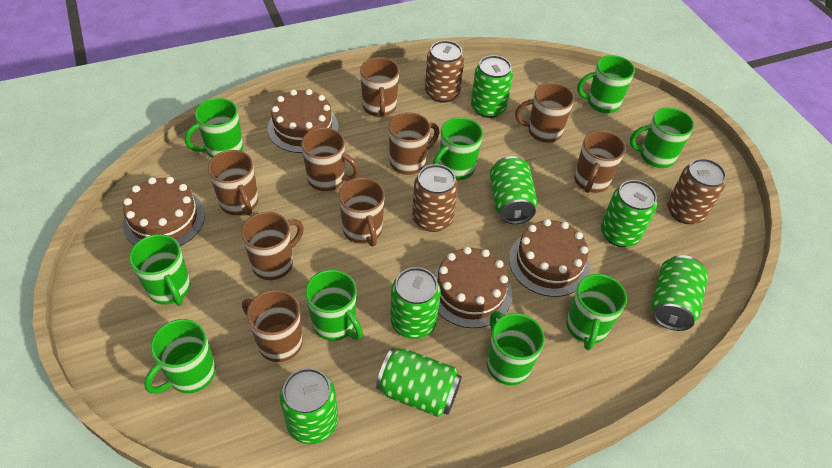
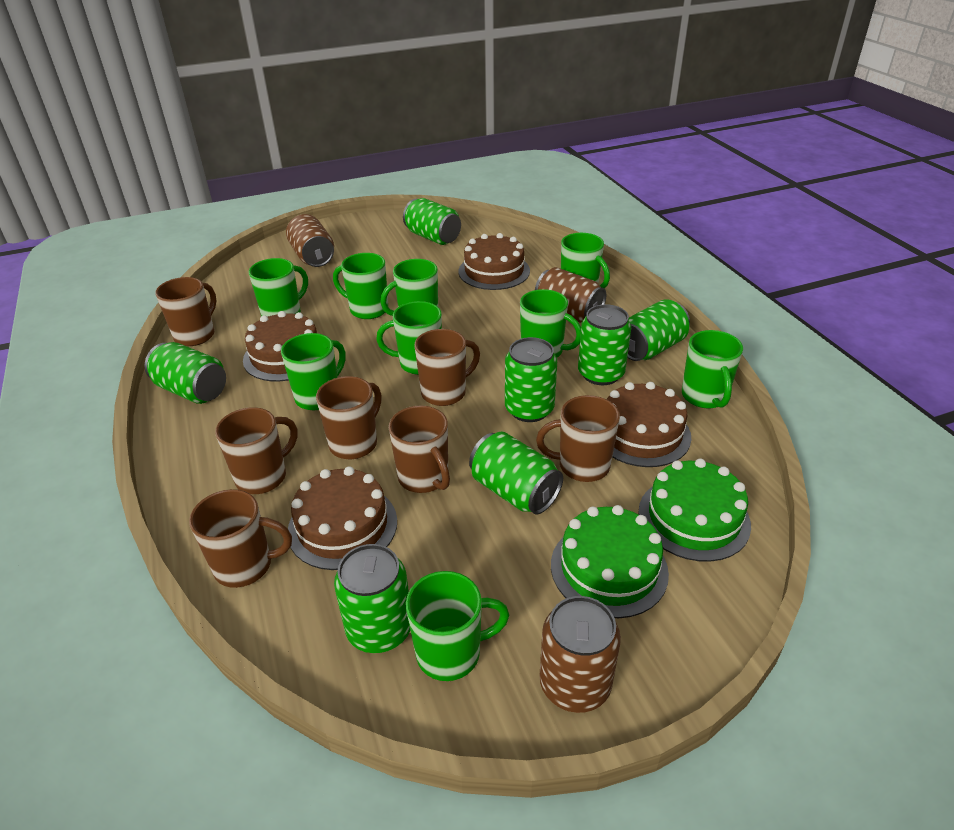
brown mug: [208,150,258,216] [241,212,304,280] [242,290,303,362] [301,128,359,191] [339,178,385,247] [360,57,399,117] [389,112,439,175] [515,83,574,143] [574,130,626,193] = 9 -> [155,277,216,346] [189,489,292,588] [215,407,298,494] [316,376,382,459] [389,406,450,493] [415,329,480,406] [536,395,620,482] = 7
green cake: none = 0 -> [551,505,669,618] [638,459,751,562] = 2

